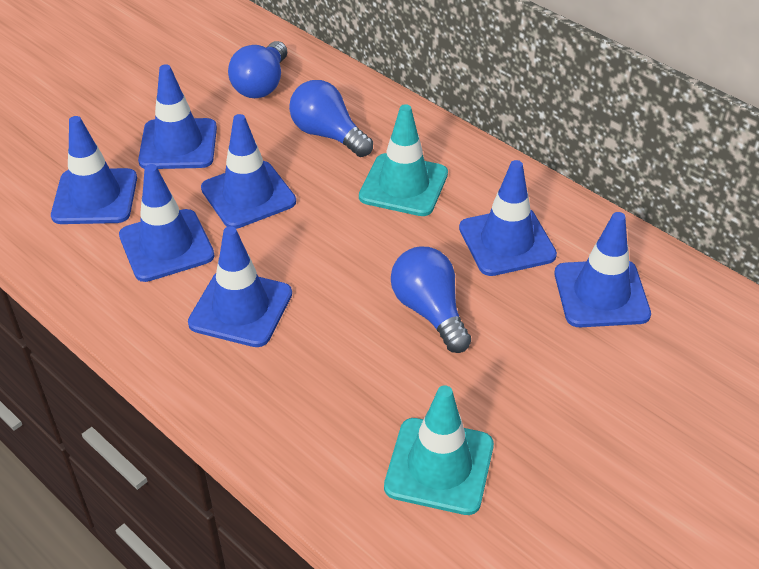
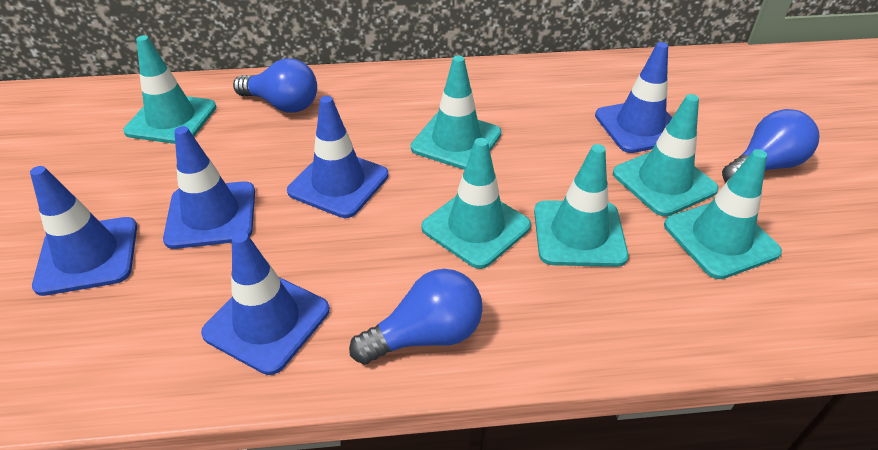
blue traffic cone: [51,116,137,224] [119,164,215,282] [138,64,217,169] [188,226,292,347] [201,114,296,229] [459,160,557,276] [554,212,651,327] = 7 -> [30,166,137,296] [163,126,255,249] [201,231,330,375] [287,96,389,218] [595,42,672,153] = 5
turquoise traffic cone: [359,104,448,216] [384,385,494,515] = 2 -> [123,35,216,144] [411,56,501,170] [421,138,531,269] [534,144,628,267] [613,94,719,216] [664,149,782,279] = 6

